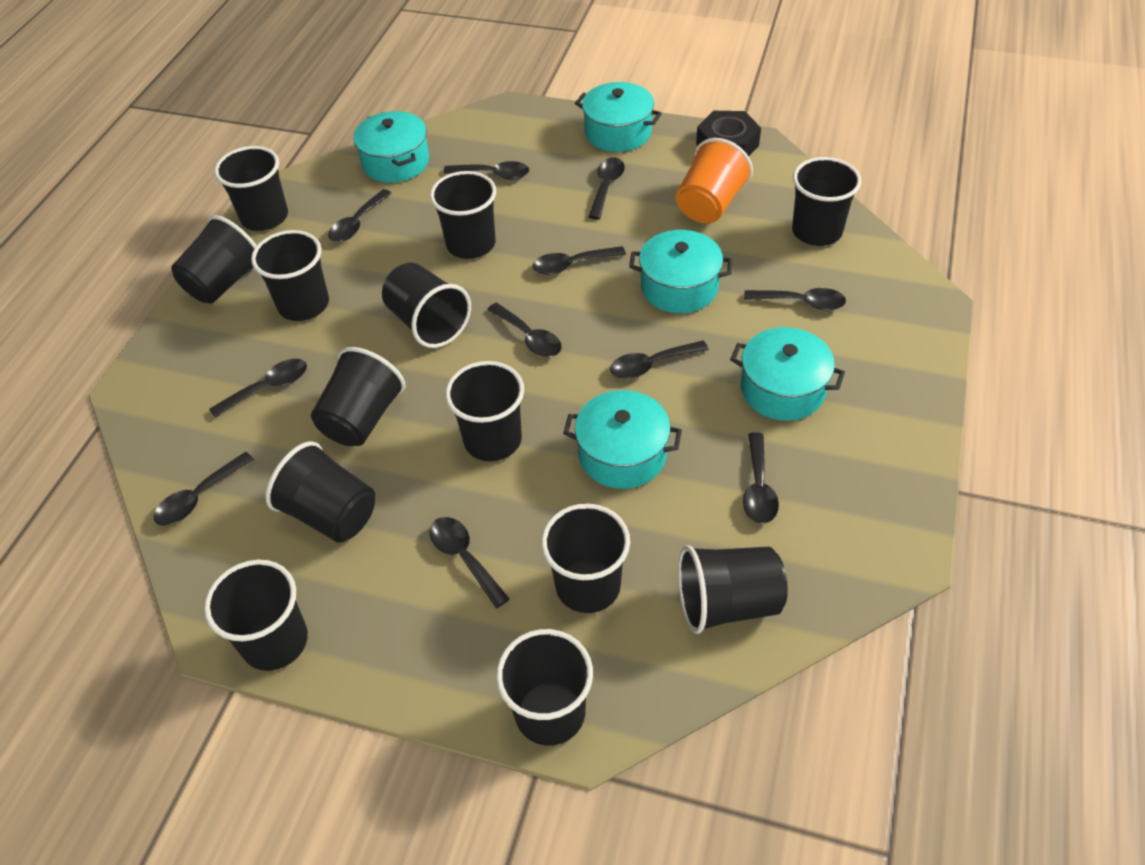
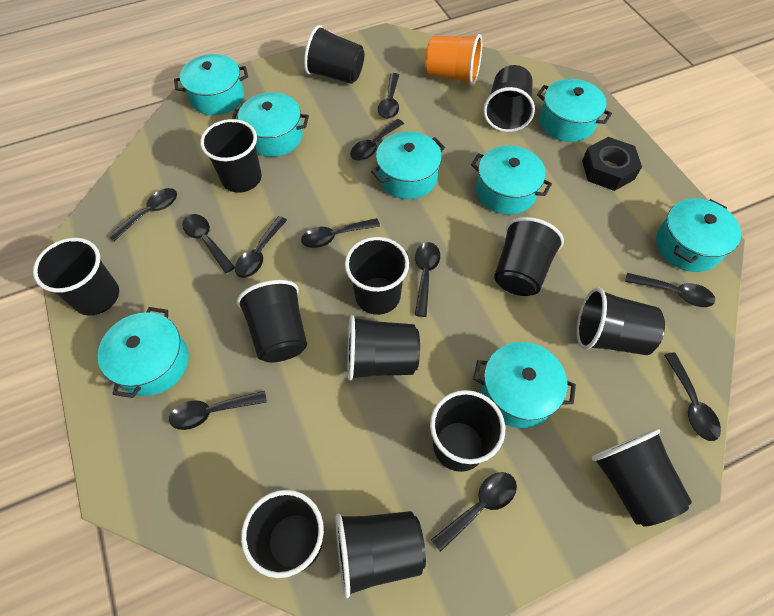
turquoise pot: [353,111,429,183] [563,390,682,489] [575,82,662,152] [629,230,733,313] [730,327,845,421] = 5 -> [98,307,189,398] [174,54,248,115] [232,92,309,157] [371,131,445,199] [471,146,552,215] [473,342,576,428] [537,79,612,142] [656,198,741,272] = 8

